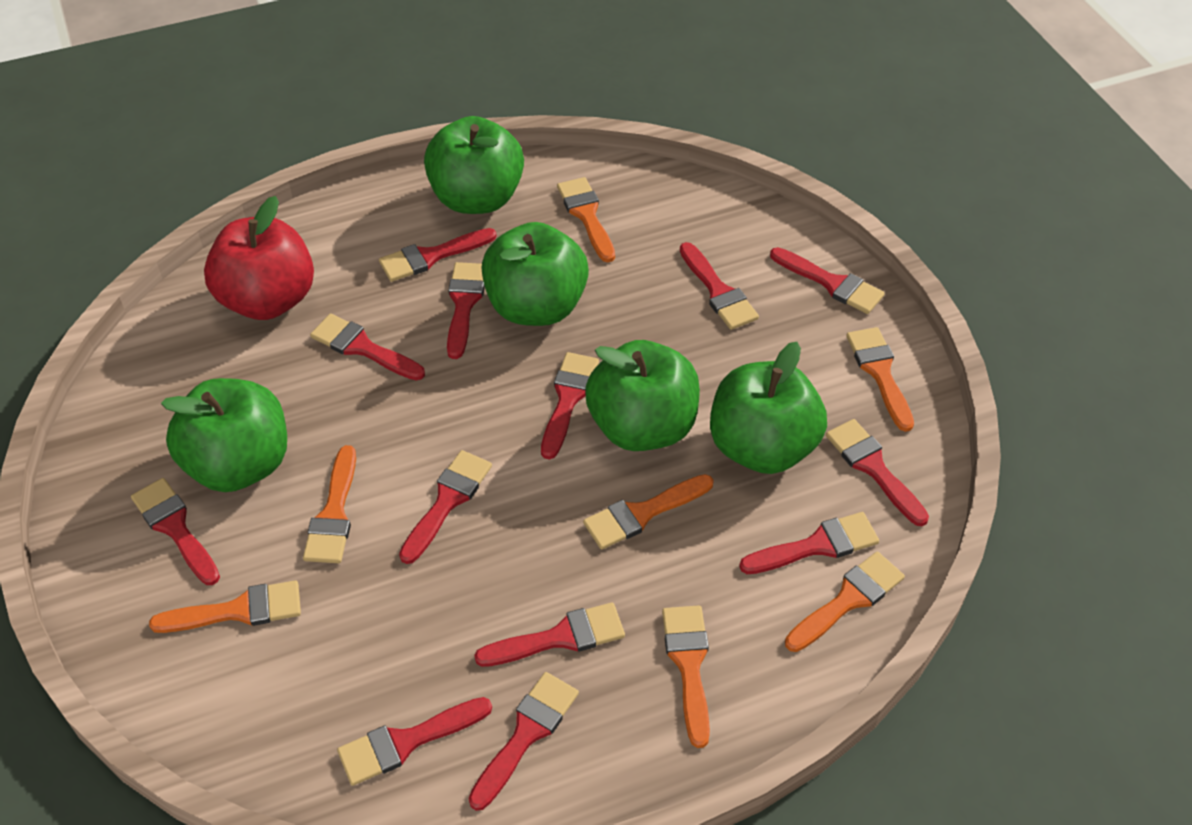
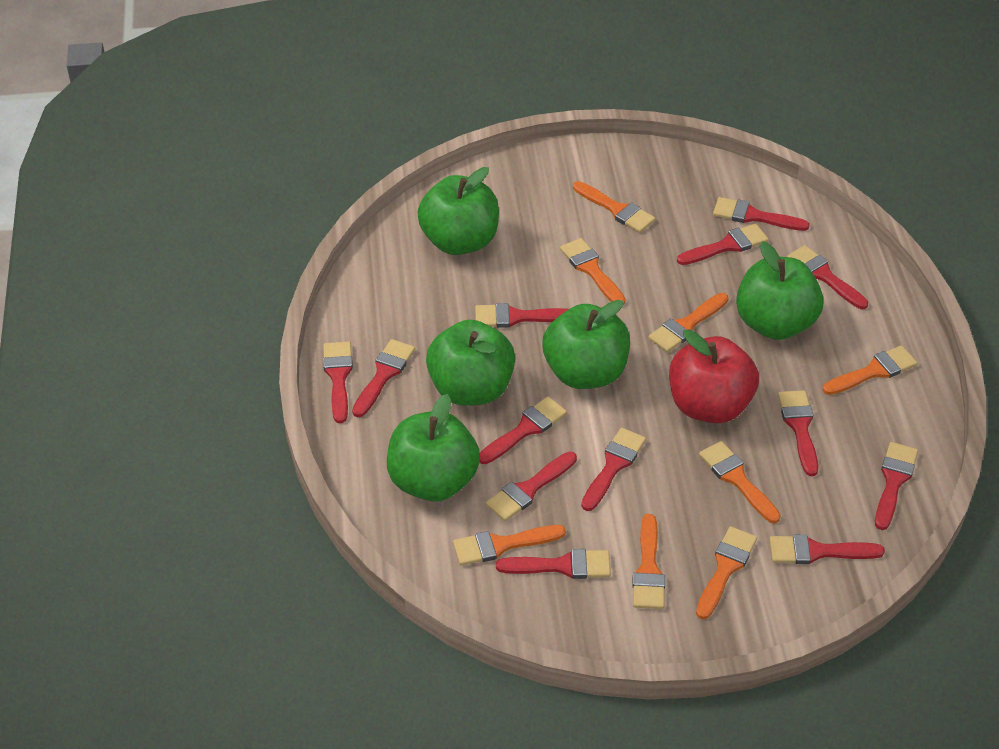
orange brush: [149,580,301,633] [303,445,356,563] [557,177,615,262] [583,474,714,550] [662,606,710,748] [785,551,905,652] [846,327,914,432] = 7 -> [453,525,566,566] [560,238,625,305] [573,181,655,233] [632,514,665,609] [648,293,729,352] [696,526,757,619] [699,441,781,523] [822,345,918,395] = 8

